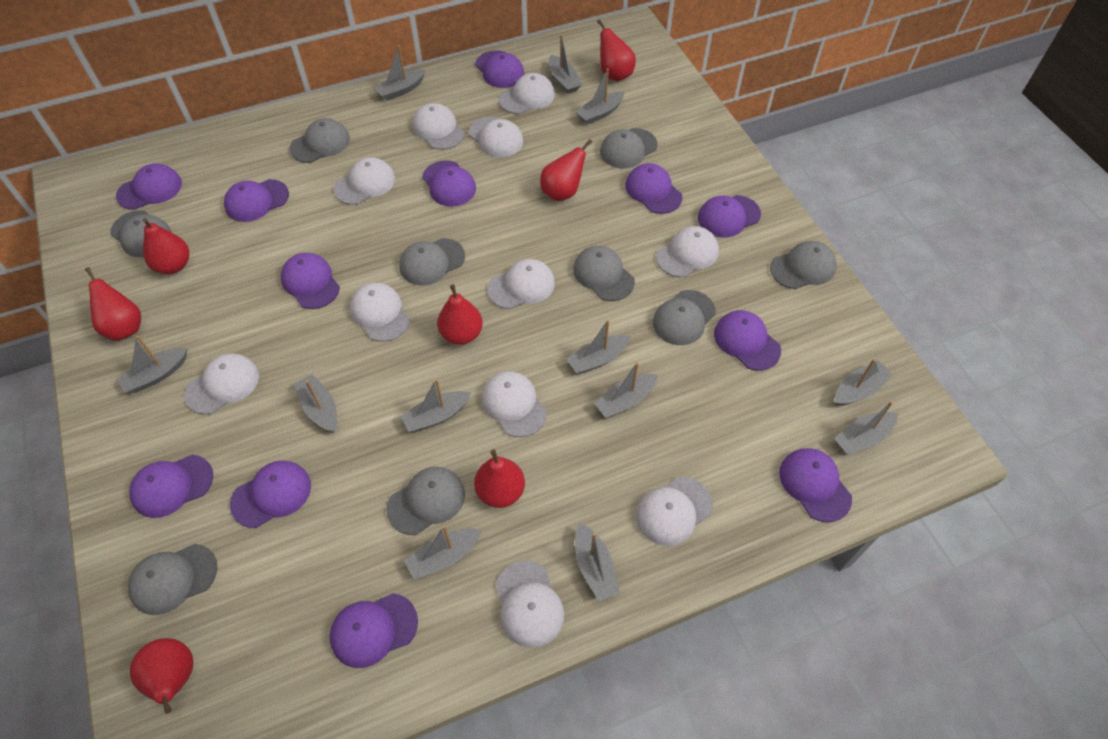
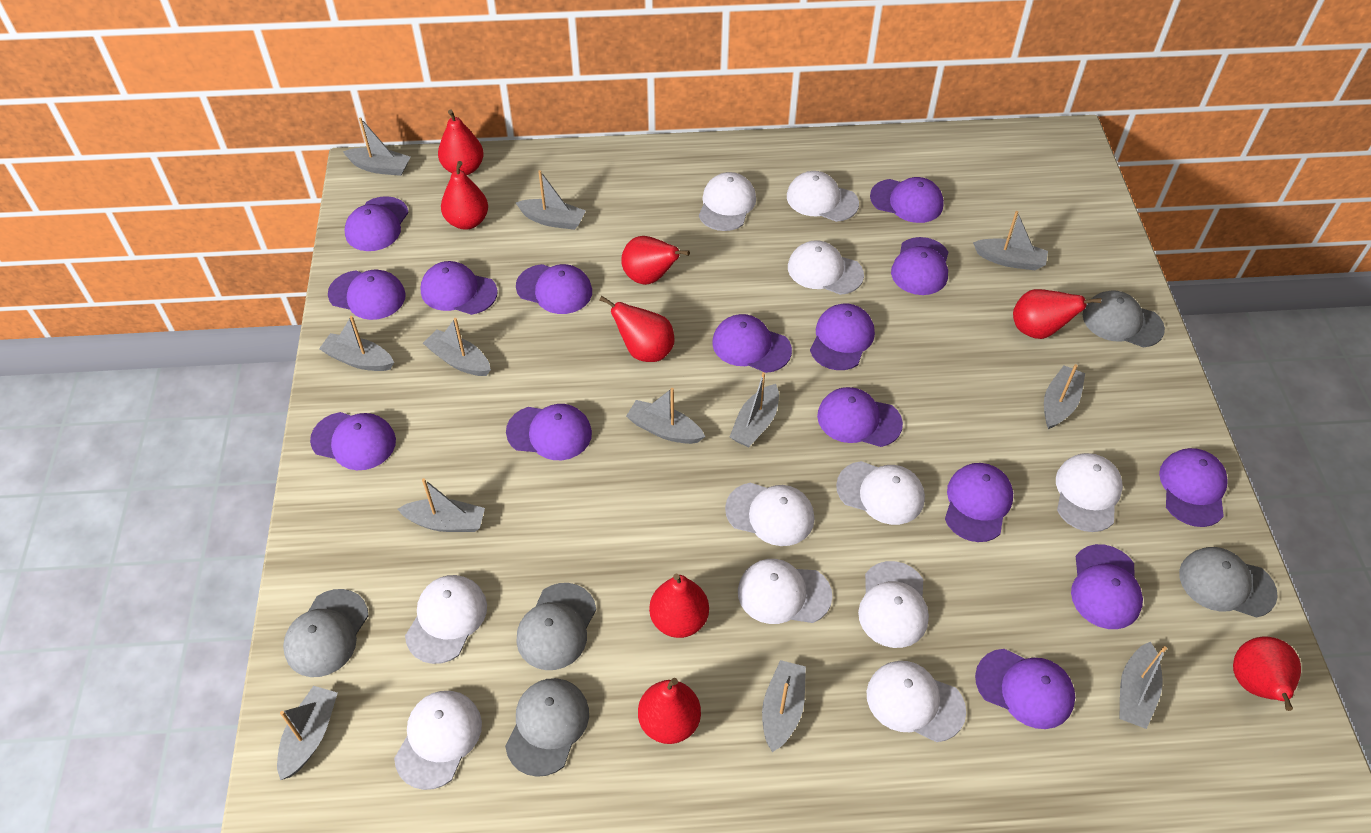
grey cap: [110,210,172,257] [128,544,217,615] [290,118,350,163] [386,467,465,535] [399,238,465,285] [573,246,635,301] [600,128,658,168] [653,290,716,345] [770,241,837,289] = 9 -> [283,589,369,677] [505,678,589,777] [516,583,596,670] [1083,291,1165,347] [1179,547,1278,618] = 5
purple cap: [116,164,182,210] [129,455,213,518] [224,179,289,222] [230,461,311,528] [281,253,340,309] [330,593,418,668] [422,160,476,207] [475,50,524,88] [625,163,682,214] [698,195,761,238] [714,310,781,371] [779,448,852,522] = 12 -> [310,412,396,470] [328,269,406,320] [345,196,409,251] [421,261,497,315] [506,404,592,460] [516,264,592,314] [712,314,792,373] [810,304,875,370] [817,387,903,447] [870,177,944,223] [891,237,948,295] [945,463,1013,542] [975,649,1075,729] [1071,544,1143,629] [1159,448,1228,527] = 15
red pear: [85,267,141,341] [130,638,193,714] [142,218,189,274] [437,284,483,345] [474,449,525,508] [540,139,592,201] [597,19,636,81] = 7 -> [438,110,484,175] [441,161,488,230] [599,296,674,362] [621,236,690,285] [638,678,701,744] [649,574,709,638] [1013,289,1101,339] [1233,637,1301,711] = 8

